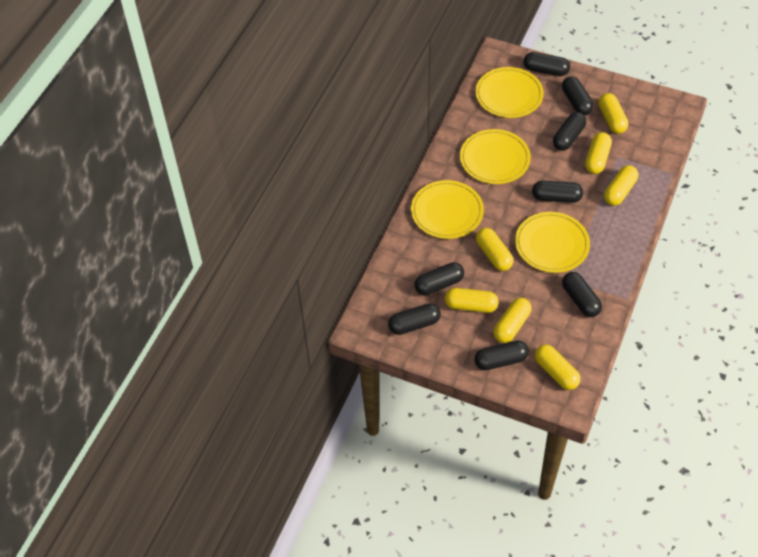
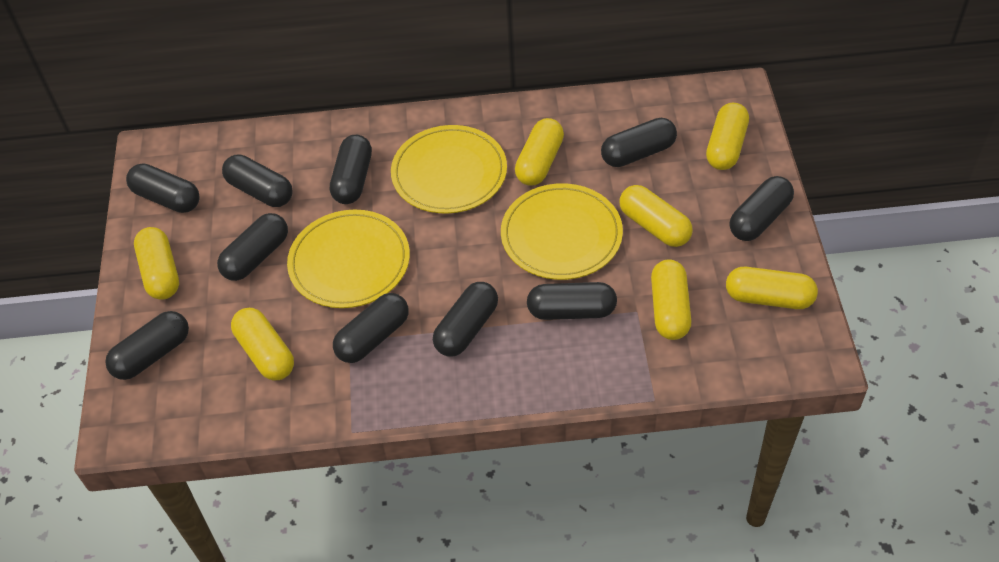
black capsule: [388,303,441,335] [415,262,464,295] [474,340,529,370] [523,52,570,76] [532,181,583,203] [553,112,586,151] [562,76,594,116] [562,272,602,317] = 8 -> [105,311,189,380] [126,164,200,213] [217,213,288,281] [222,155,293,207] [330,135,372,204] [333,293,409,363] [433,282,498,357] [527,282,617,320] [601,118,677,167] [730,176,794,241] = 10
yellow plate: [411,180,484,239] [460,129,531,184] [475,67,544,118] [515,212,590,273] = 4 -> [287,210,410,308] [391,125,507,214] [501,183,623,280] = 3

